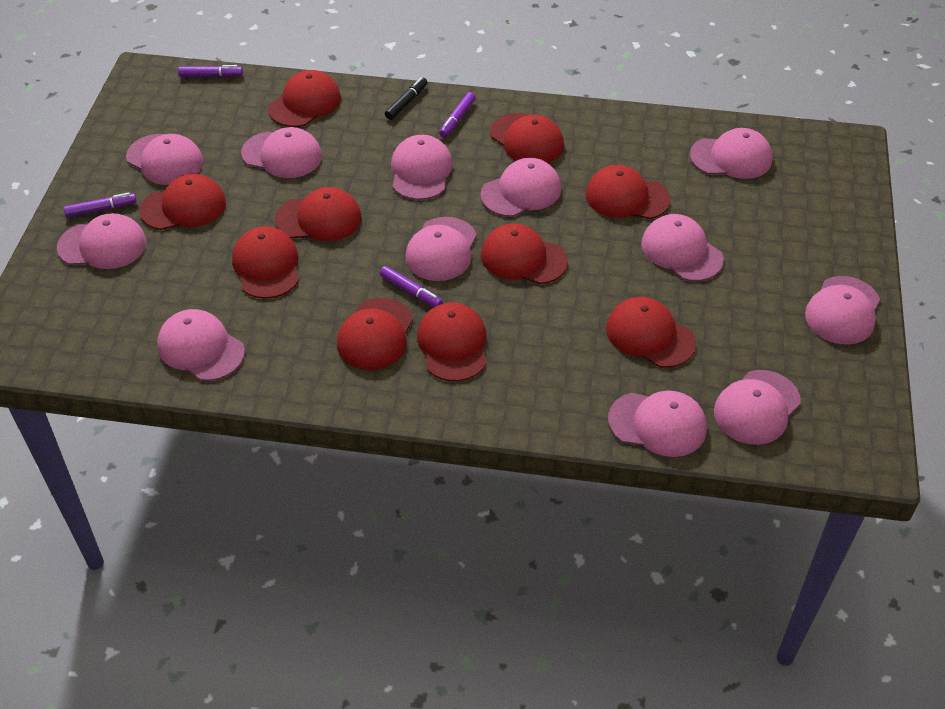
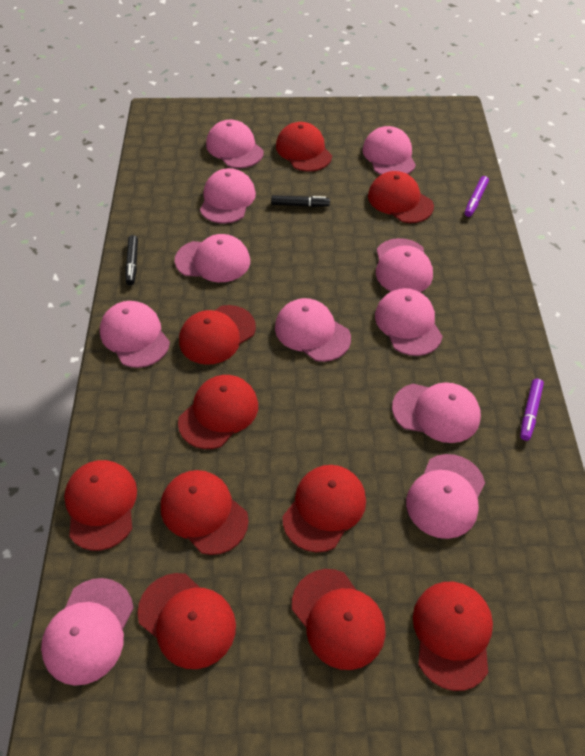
black marker: [385,77,427,120] = 1 -> [125,235,138,285] [271,195,330,207] = 2
pink cap: [57,213,146,269] [126,134,203,185] [157,309,245,381] [241,127,322,178] [391,135,453,200] [406,217,477,281] [480,158,561,217] [608,391,707,457] [641,214,724,281] [690,128,772,179] [714,370,801,445] [805,276,880,345] = 12 -> [41,578,134,686] [100,301,170,368] [175,234,250,282] [200,168,256,224] [206,120,264,168] [275,298,351,362] [362,126,416,175] [375,288,443,356] [376,238,433,292] [392,382,481,443] [406,454,485,539] = 11
purple marker: [64,192,137,218] [178,65,243,77] [380,266,443,307] [439,92,476,137] = 4 -> [465,176,489,217] [520,379,544,441] = 2

